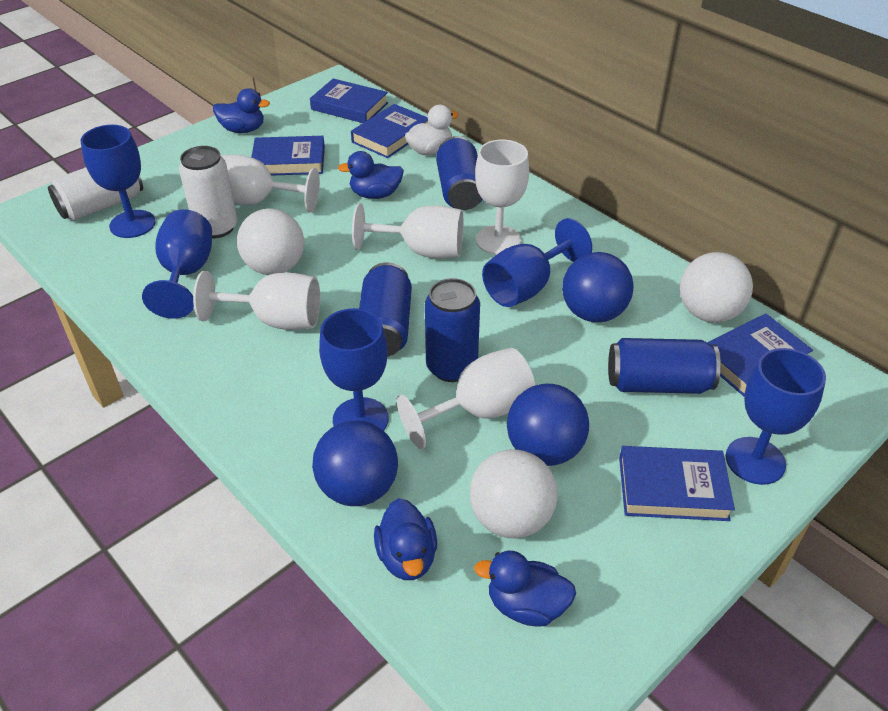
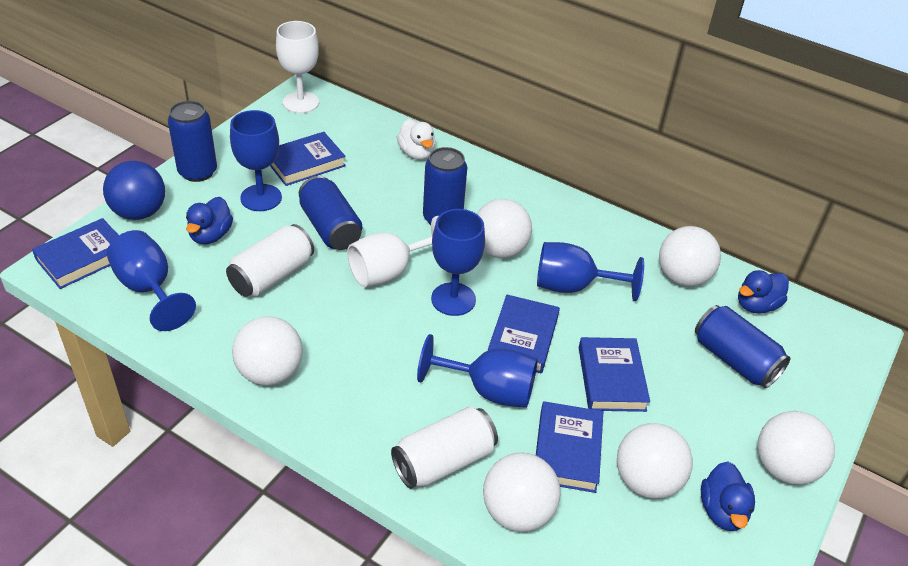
blue ball: [312,421,398,506] [507,383,589,466] [562,252,634,322] = 3 -> [103,161,165,220] = 1
blue duck: [213,88,270,133] [338,151,404,199] [374,498,437,580] [474,550,576,626] = 4 -> [186,197,233,244] [701,461,755,531] [738,270,789,314] = 3
white ball: [237,208,304,275] [470,449,558,538] [680,252,753,323] = 3 -> [232,316,303,386] [477,199,532,258] [483,453,561,532] [617,423,693,499] [659,226,721,286] [758,411,835,485] = 6
white goblet: [193,271,320,330] [221,155,320,212] [352,203,463,258] [397,348,535,449] [475,140,529,255] = 5 -> [276,21,319,113] [347,216,439,287] = 2

